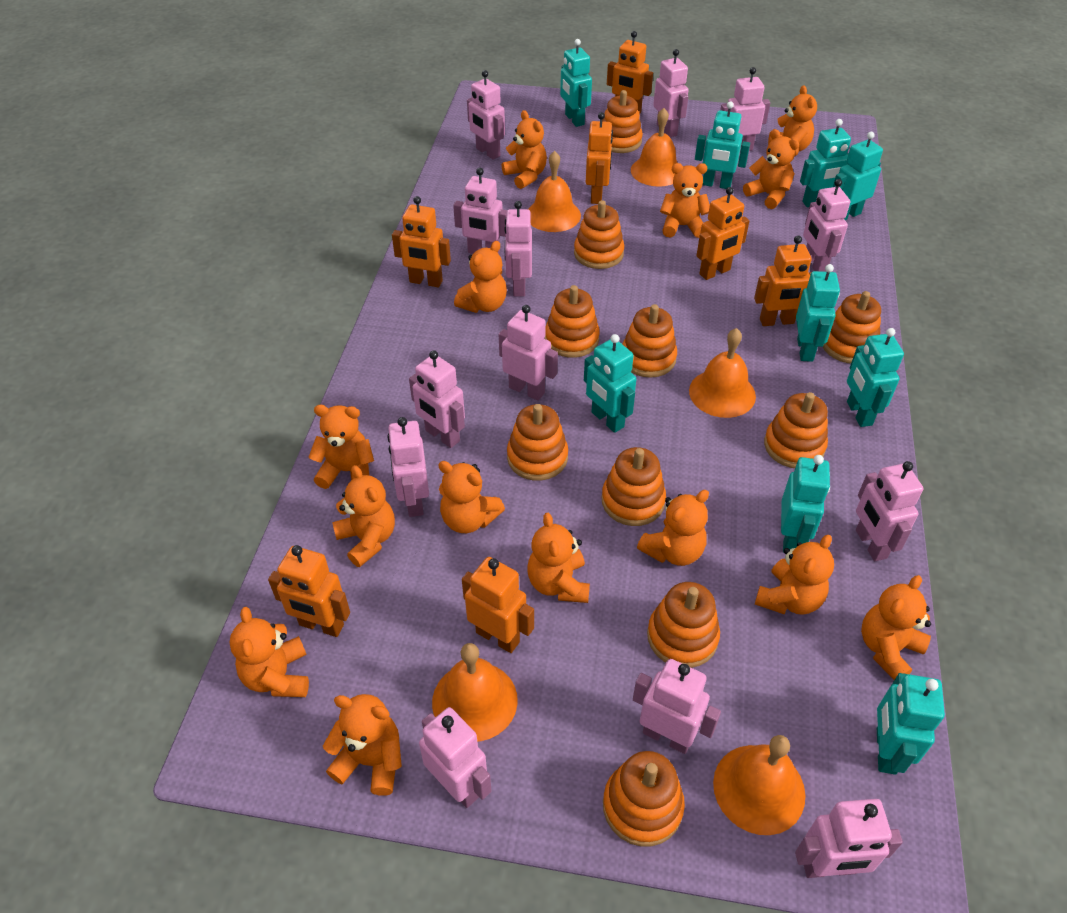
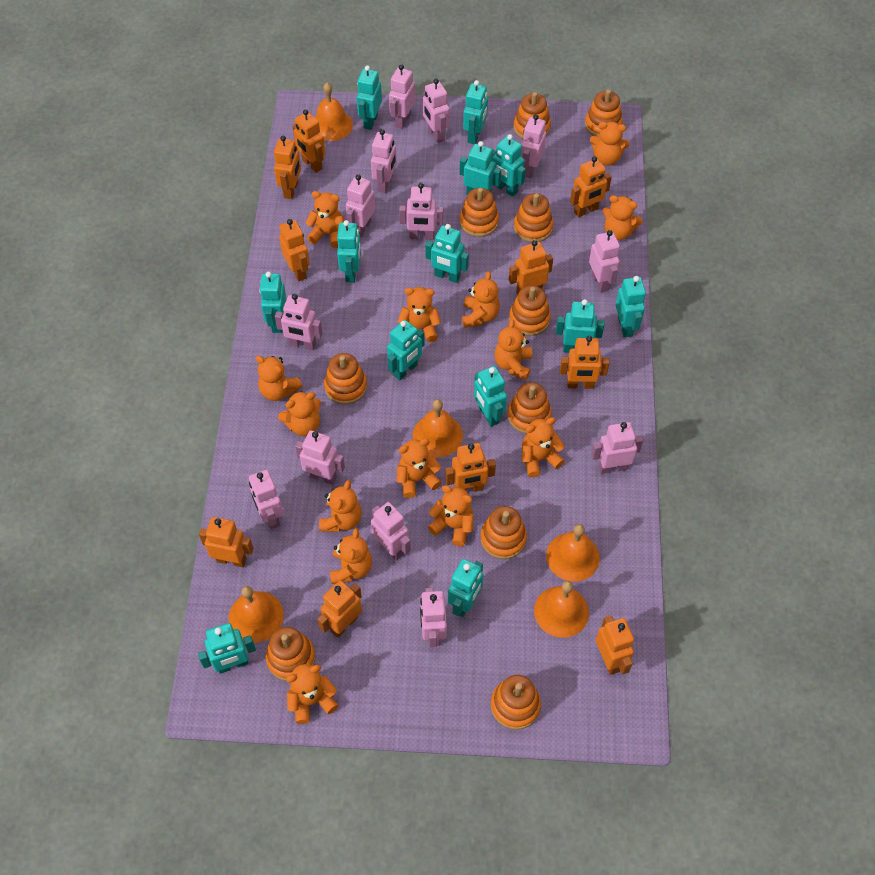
orange robot: [268,545,350,637] [392,196,451,287] [462,557,534,653] [586,112,613,204] [607,31,653,114] [696,187,749,280] [754,236,811,326] = 7 -> [199,517,254,567] [274,136,301,199] [279,219,310,281] [292,109,325,173] [317,580,362,638] [445,443,496,492] [509,240,553,295] [560,336,610,389] [570,156,612,217] [596,615,634,675] = 10
turquoise robot: [560,39,592,127] [584,334,636,433] [695,101,750,189] [781,455,830,552] [796,264,840,362] [800,119,851,207] [833,132,883,220] [847,328,904,427] [877,673,945,775] = 9 -> [198,623,256,674] [259,272,287,333] [337,220,361,282] [357,65,382,130] [387,320,424,380] [425,224,469,283] [448,559,484,617] [460,141,502,195] [463,80,488,144] [474,366,507,427] [492,134,526,197] [556,299,605,353] [615,276,646,337] = 13

